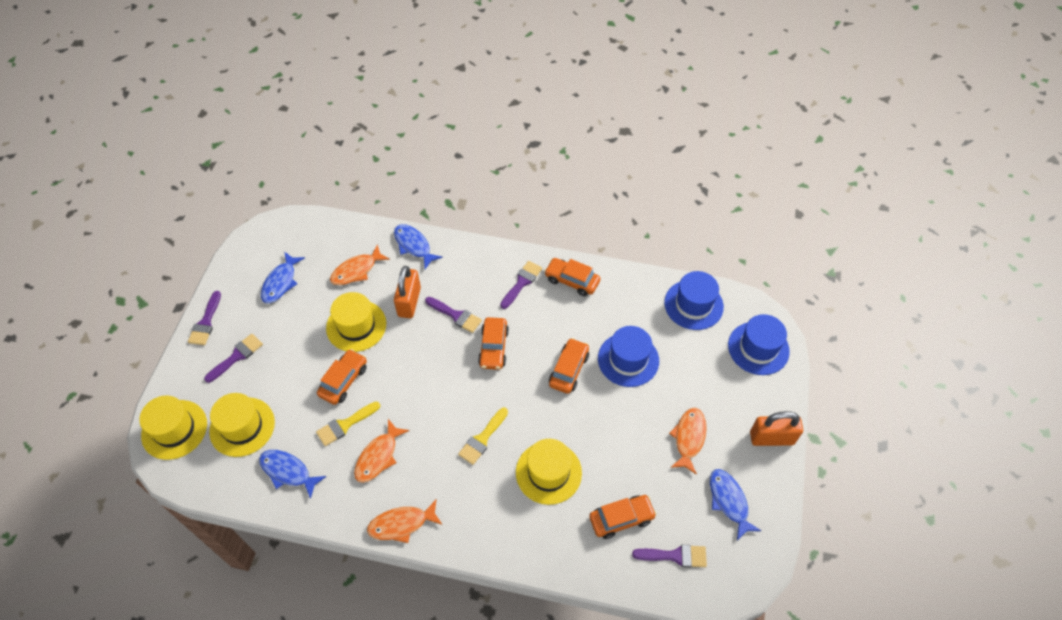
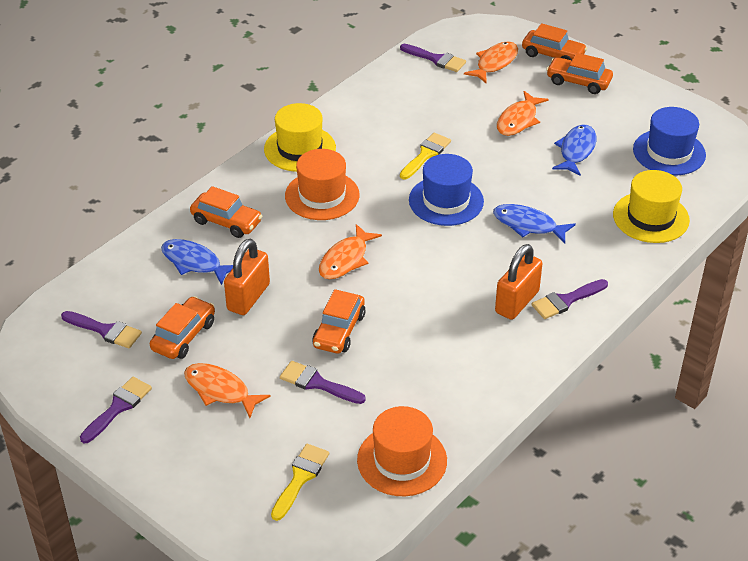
blue fish: [259,450,326,499] [261,252,305,303] [394,224,443,269] [710,469,762,540] = 4 -> [161,239,233,285] [493,204,576,243] [552,125,596,176] = 3
blue hat: [598,326,659,387] [664,271,724,330] [728,314,790,375] = 3 -> [409,154,484,226] [633,107,706,176] = 2
orange hat: none = 0 -> [285,149,359,220] [357,406,447,496] = 2
yellow hat: [139,396,207,460] [209,393,275,457] [326,292,386,352] [516,439,582,505] = 4 -> [264,103,336,172] [613,170,690,243] = 2

